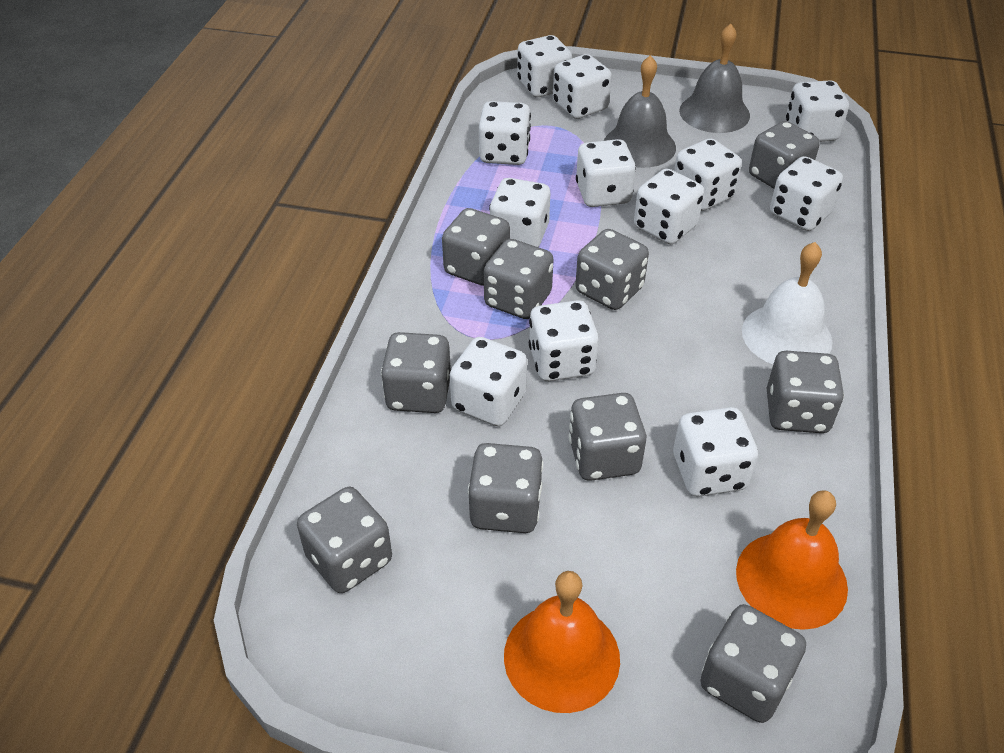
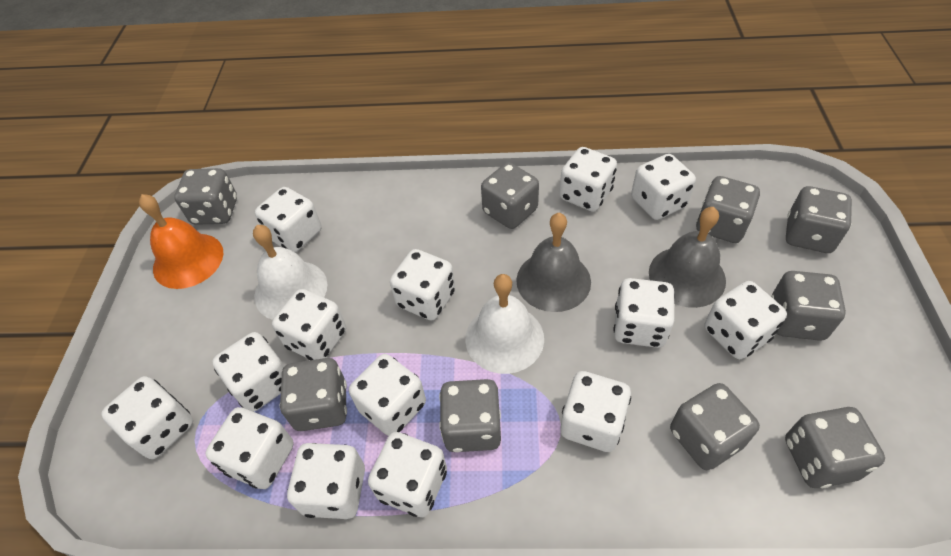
grey dice: [297,487,392,593] [381,332,451,413] [442,208,510,286] [468,443,543,533] [484,239,554,319] [568,393,646,481] [575,229,649,310] [700,604,806,723] [749,121,820,189] [767,351,844,433] = 10 -> [174,168,237,225] [280,358,347,431] [439,379,501,452] [481,163,539,229] [670,383,760,470] [696,176,760,243] [771,271,846,341] [785,407,885,488] [786,186,852,253] = 9
orange bell: [504,571,620,713] [736,490,848,630] = 2 -> [139,194,223,289] = 1
white bell: [742,242,832,364] = 1 -> [253,225,327,320] [465,274,544,374] = 2
white dice: [450,337,527,426] [479,101,531,165] [489,178,550,247] [517,35,572,97] [529,300,599,381] [553,54,612,119] [576,139,636,207] [634,169,704,244] [673,407,758,497] [674,138,742,211] [770,156,843,231] [786,80,849,142] = 12 -> [101,376,193,459] [205,407,294,489] [212,332,284,412] [255,187,322,253] [272,289,346,360] [287,443,365,519] [349,354,426,436] [368,432,447,517] [390,249,455,320] [559,147,617,211] [561,371,631,452] [613,278,675,348] [631,154,696,220] [705,281,787,359] = 14

